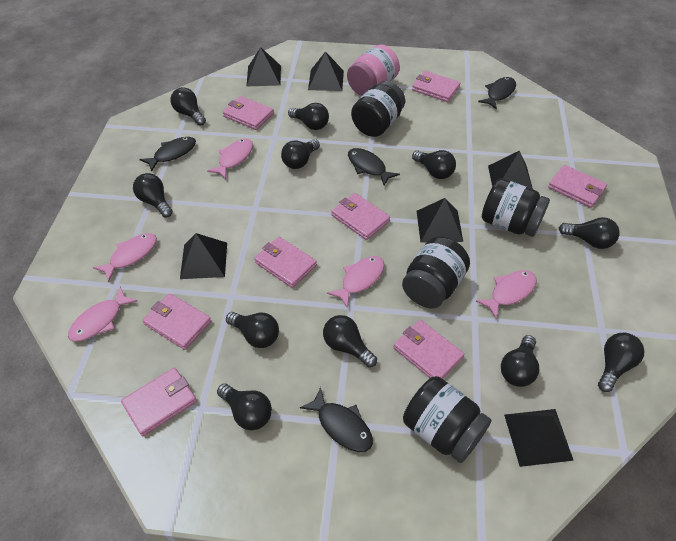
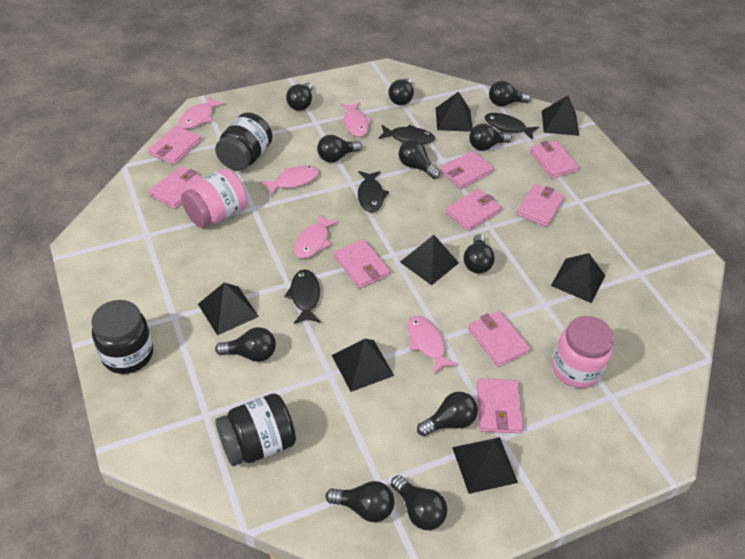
black jar: [351,81,405,137] [402,236,470,309] [403,376,491,463] [482,179,550,237] = 4 -> [91,300,153,374] [215,112,272,171] [215,393,296,466] = 3
black pyramid: [180,233,227,279] [247,47,281,86] [308,51,344,91] [417,198,463,242] [488,150,533,189] [504,409,574,467] = 6 -> [198,282,259,335] [332,339,394,392] [400,235,459,285] [436,92,473,132] [452,437,518,494] [542,95,579,136] [551,253,605,303] = 7
pink jar: [347,44,400,96] = 1 -> [181,169,247,228] [552,316,614,388] = 2
pink wallet: [121,368,197,436] [142,293,211,350] [223,96,274,130] [254,237,317,288] [331,193,390,240] [394,320,464,379] [412,71,461,102] [548,165,607,208] = 8 -> [148,126,201,165] [149,166,203,209] [334,239,390,288] [440,151,494,189] [446,189,502,231] [468,311,530,367] [477,378,523,433] [517,184,564,227] [530,140,579,178] = 9

